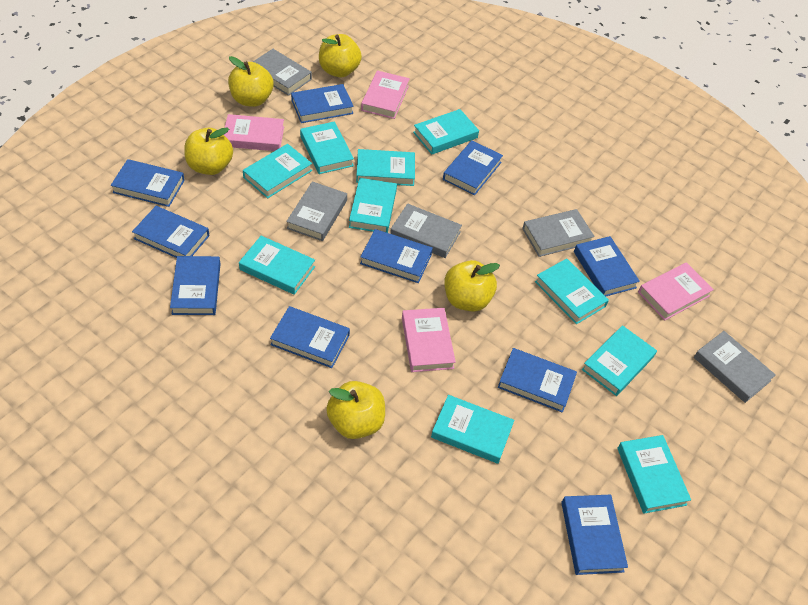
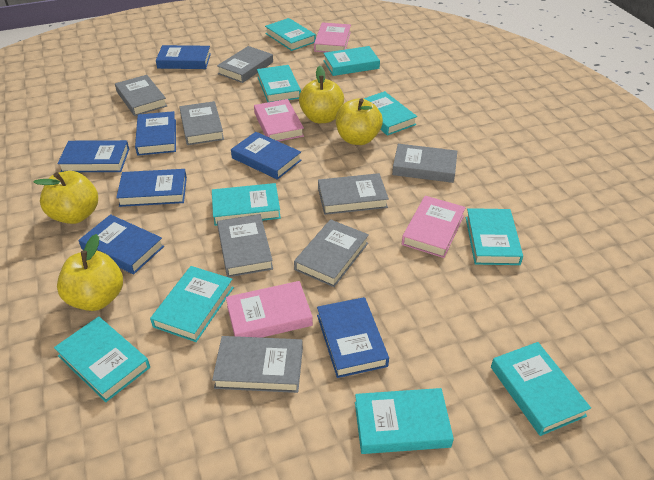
blue book: [111,159,185,207] [132,206,210,258] [170,256,220,315] [270,306,350,368] [291,84,354,123] [360,229,433,283] [443,140,503,195] [498,348,577,413] [561,495,628,575] [574,236,640,296] = 10 -> [57,140,129,172] [79,214,164,274] [116,169,187,207] [135,111,176,156] [156,45,211,69] [231,132,302,180] [317,297,389,378] = 7
grey book: [253,49,312,96] [286,181,347,241] [390,203,462,258] [522,209,595,257] [694,331,776,403] = 5 -> [115,75,167,116] [179,101,224,145] [212,336,303,393] [217,46,273,83] [217,214,273,277] [294,219,369,287] [318,173,389,215] [392,144,457,183] = 8
yellow apple: [184,127,233,175] [228,56,274,107] [319,34,362,77] [326,381,385,439] [444,260,500,312] = 5 -> [33,171,98,224] [57,234,123,311] [299,66,344,123] [336,98,383,145] = 4

